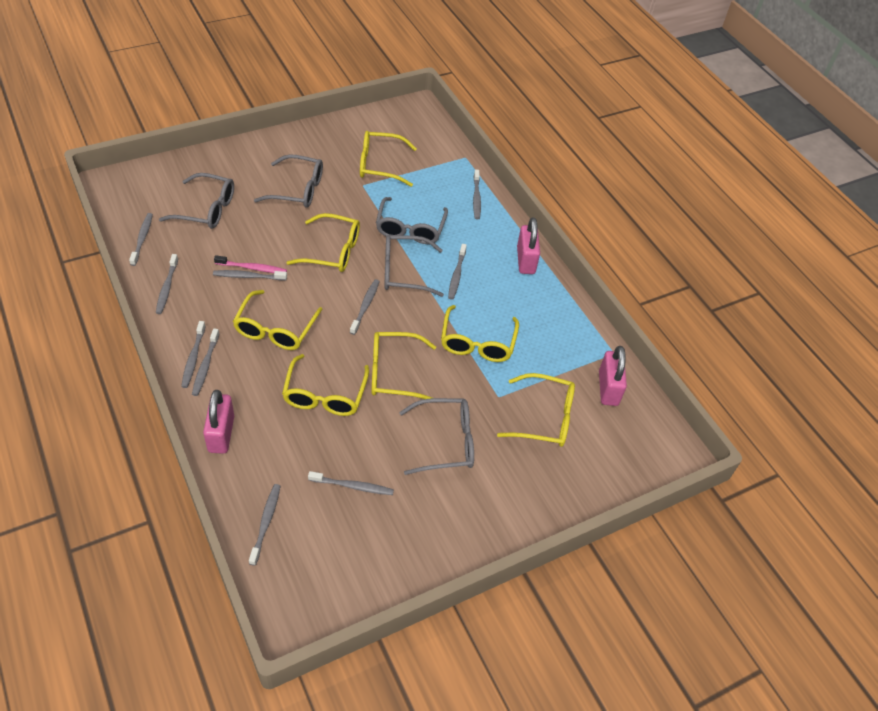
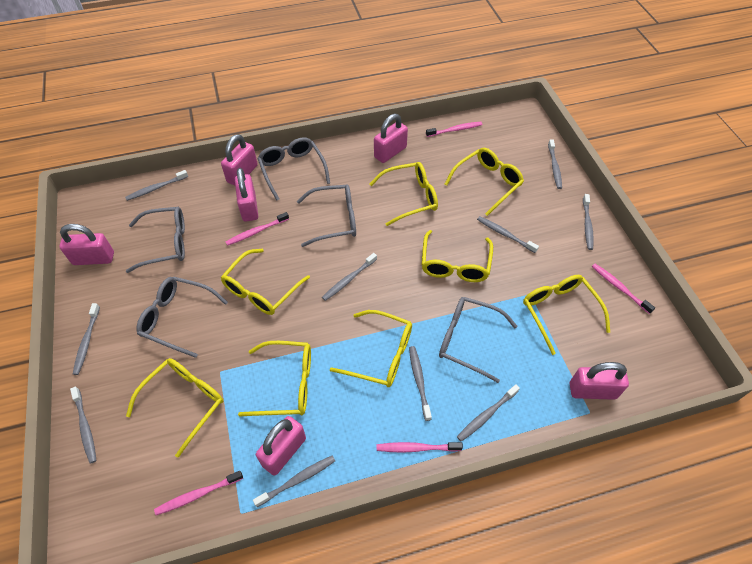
pink padlock: [203,390,234,454] [517,217,540,274] [599,346,627,406] = 3 -> [59,224,114,265] [221,134,258,186] [235,168,258,222] [256,416,306,475] [374,114,408,163] [570,362,629,400] = 6
pink toothbrush: [214,255,287,273] = 1 -> [154,471,243,515] [226,212,289,246] [377,442,463,453] [426,122,482,137] [592,264,655,314] = 5
yellow glasses: [233,290,323,350] [282,354,369,416] [286,213,360,272] [360,131,417,187] [371,332,436,399] [441,305,519,362] [497,373,575,447] = 7 -> [126,358,223,458] [221,249,310,315] [238,341,311,416] [330,310,412,387] [370,162,438,226] [422,230,493,282] [445,148,524,216] [523,275,610,355] = 8

